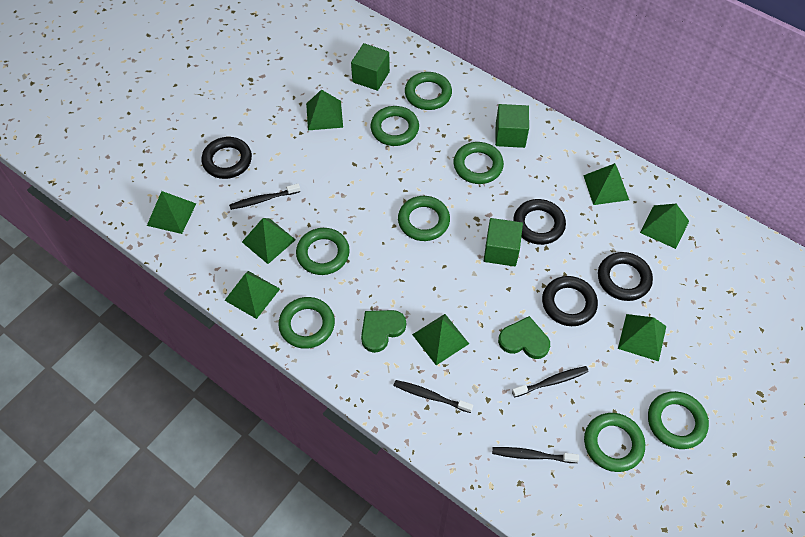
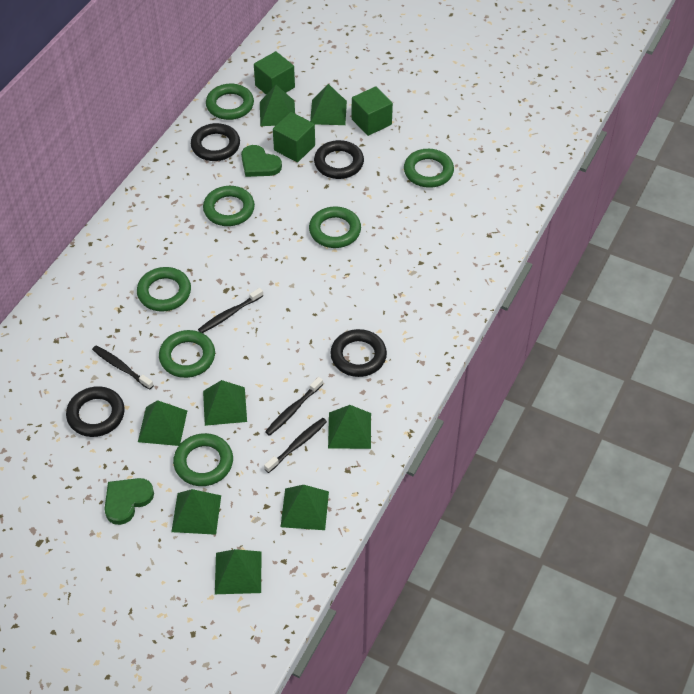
green ring: [278,297,335,349] [296,228,350,275] [370,106,419,146] [398,196,450,241] [405,72,452,110] [454,142,504,184] [584,413,645,472] [648,391,709,449] = 8 -> [137,267,191,312] [159,330,215,378] [173,433,233,486] [203,186,255,226] [206,84,254,120] [309,207,361,248] [404,149,454,188] = 7

